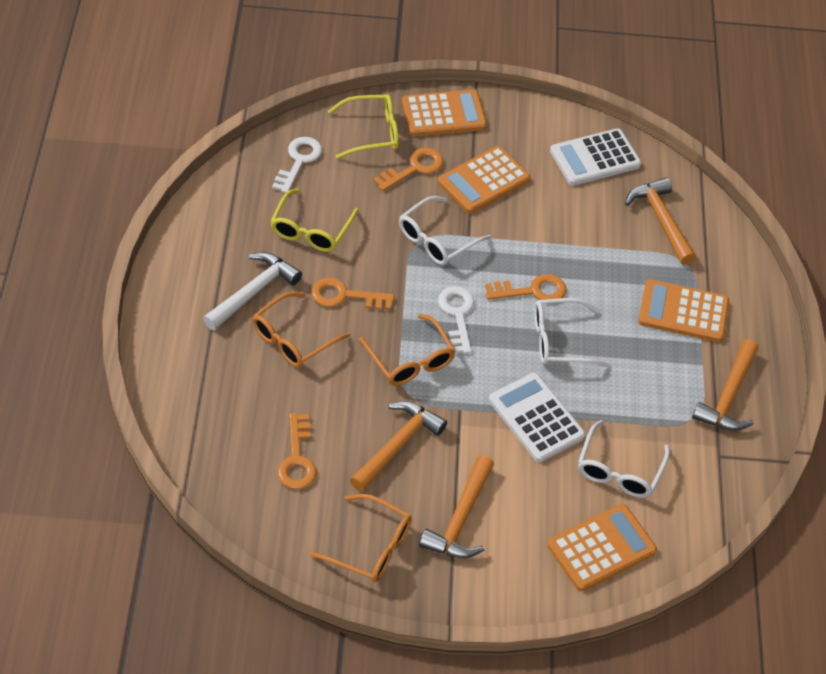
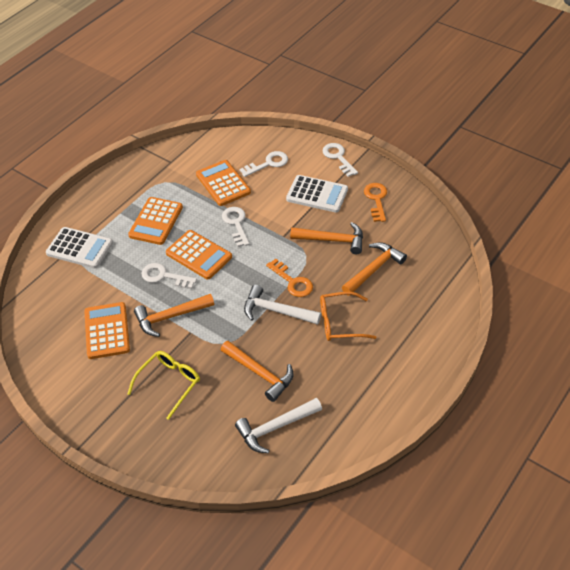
orange glasses: [252,292,350,368] [309,494,412,582] [359,314,456,386] = 3 -> [320,292,377,341] = 1
orange key: [277,413,317,489] [311,278,394,310] [373,148,444,191] [485,274,566,300] = 4 -> [266,259,313,297] [364,183,387,222] = 2
white glasses: [399,196,491,265] [534,298,610,367] [578,420,670,498] = 3 -> none = 0
white hammer: [203,252,302,330] = 1 -> [235,398,322,454] [244,285,321,325] = 2
white key: [272,137,322,193] [438,286,474,354] = 2 -> [141,263,197,289] [222,207,249,247] [240,151,288,177] [323,143,358,177] = 4
yellow glasses: [270,189,359,252] [328,94,399,159] = 2 -> [127,351,200,420] = 1

